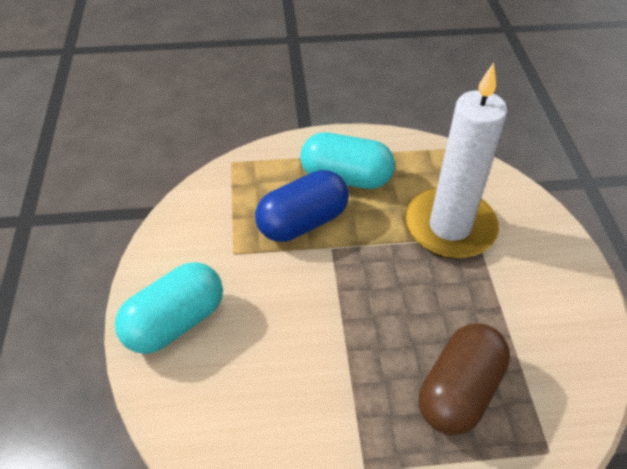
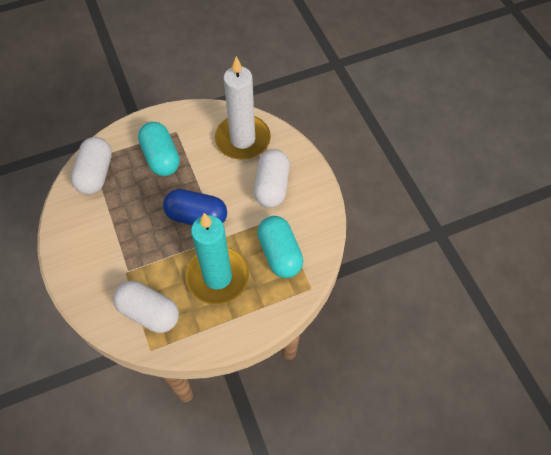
brown capsule: [419,324,510,435] = 1 -> none = 0
turquoise candle: none = 0 -> [186,213,249,305] = 1
white capsule: none = 0 -> [71,137,112,195] [113,281,179,333] [254,149,290,208] = 3

